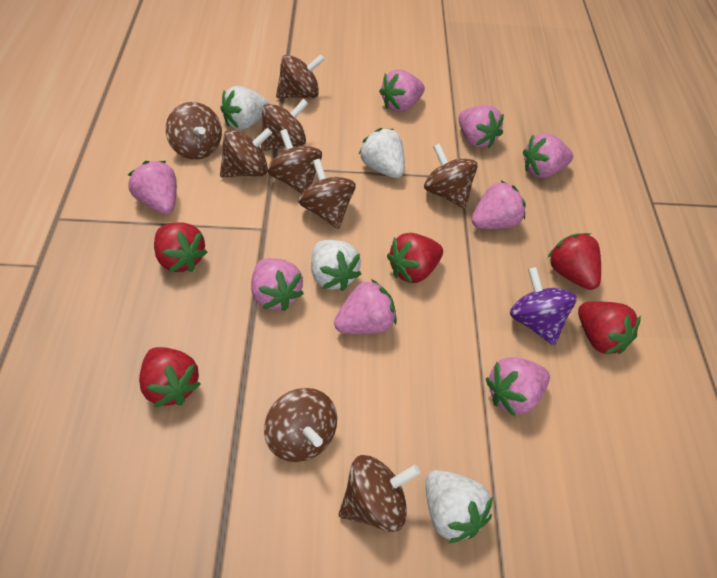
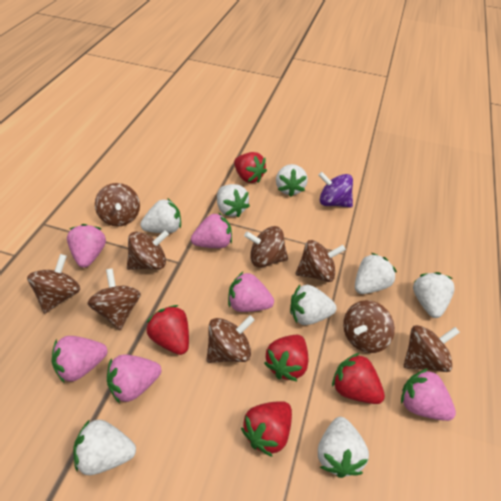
pink strawberry: [128,161,177,214] [251,258,304,311] [334,279,397,334] [379,69,425,112] [458,105,504,148] [471,181,526,229] [486,357,550,416] [523,133,573,178] = 8 -> [52,336,108,383] [67,224,106,268] [107,354,161,404] [191,212,232,248] [228,272,274,312] [401,369,456,421] = 6
white strawberry: [220,86,270,130] [311,240,361,291] [358,128,405,178] [426,470,493,543] = 4 -> [73,419,136,475] [140,198,181,233] [217,184,250,218] [276,164,308,197] [290,285,337,325] [318,417,369,478] [355,253,397,294] [413,272,455,318] = 8

